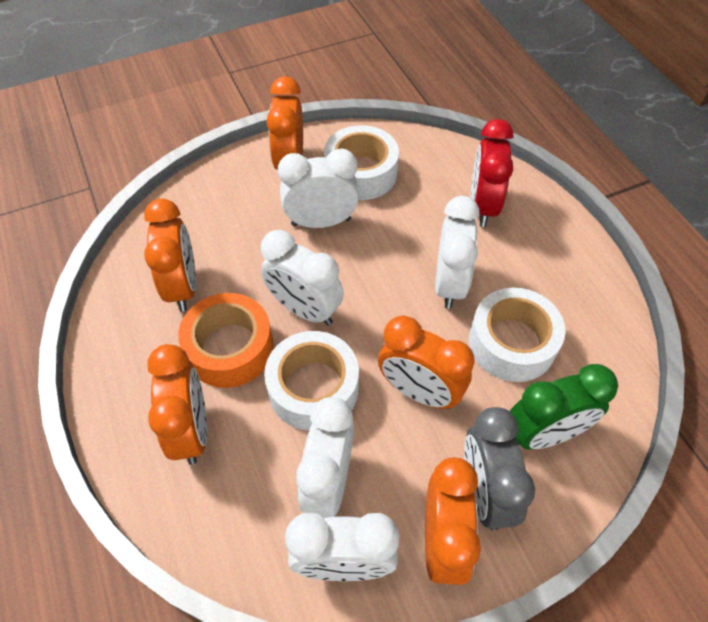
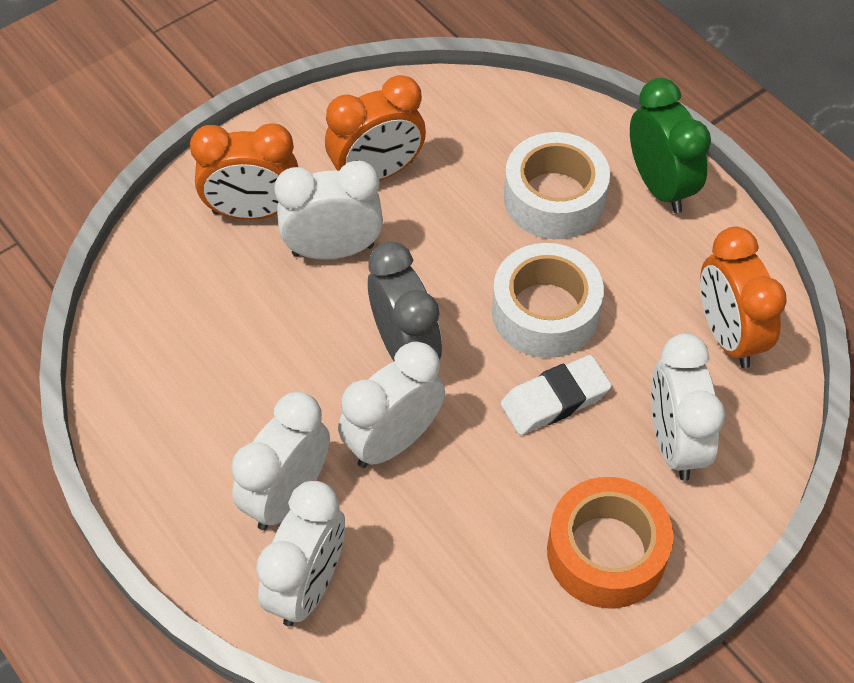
orange clock: [144,199,196,312] [147,344,207,465] [266,76,303,170] [378,316,475,409] [425,457,481,585] = 5 -> [190,123,298,220] [325,75,426,181] [700,227,787,368] = 3
red clock: [470,119,513,227] = 1 -> none = 0
white eraser: none = 0 -> [501,355,612,435] = 1
white tape: [264,331,359,431] [324,125,399,200] [469,288,566,382] = 3 -> [492,243,604,358] [504,132,610,239] = 2

